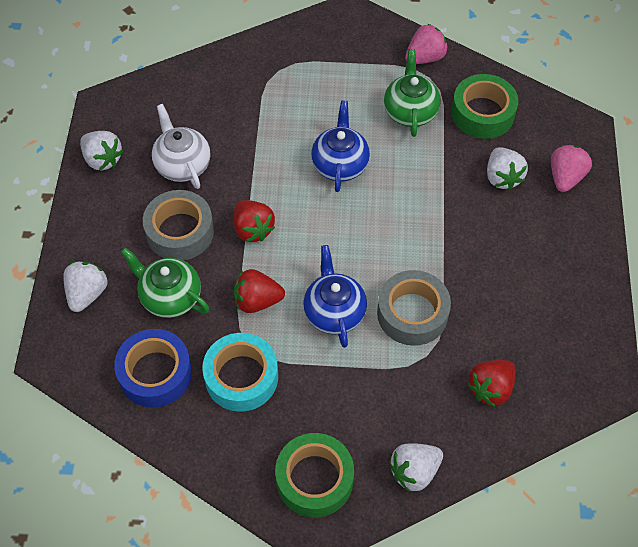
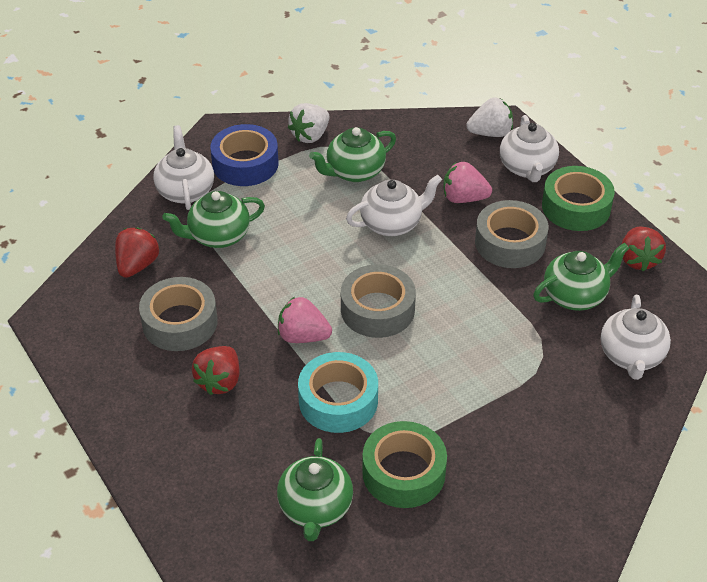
blue teapot: [303,245,367,348] [311,101,370,192] = 2 -> none = 0
green teapot: [121,247,209,318] [384,49,441,137] = 2 -> [162,191,265,248] [277,438,353,541] [309,127,396,182] [533,243,629,311] = 4
grey tape: [143,190,214,261] [377,270,451,346] = 2 -> [139,277,217,351] [341,264,416,338] [475,200,548,268] = 3
white strawberry: [63,262,108,312] [80,131,123,171] [389,443,443,492] [487,147,528,190] = 4 -> [288,103,329,143] [466,98,513,137] = 2
white teapot: [152,104,210,189] = 1 -> [153,125,214,210] [346,175,442,236] [500,115,559,182] [601,295,671,380] = 4

